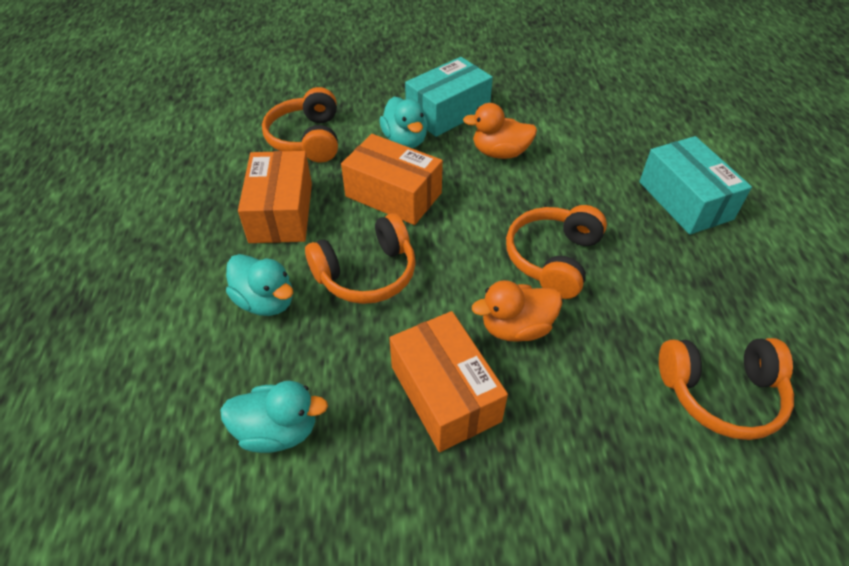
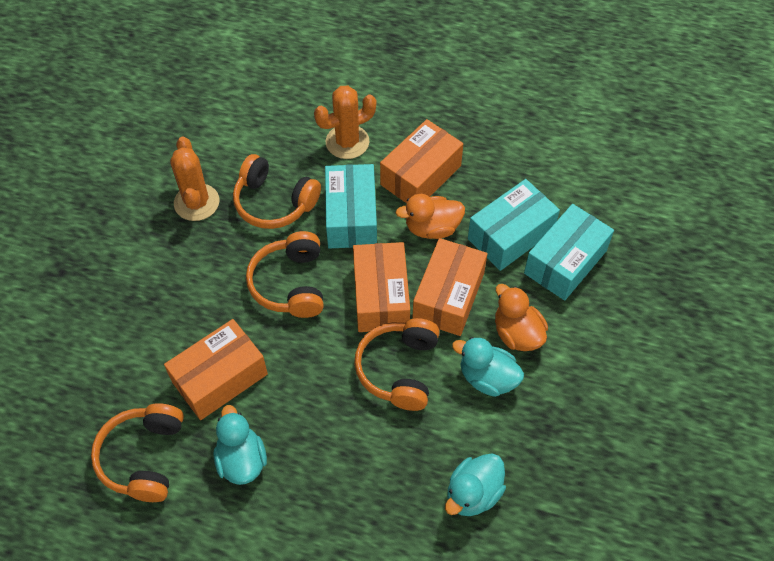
orange box: [238,151,312,243] [341,134,443,225] [389,311,508,452] = 3 -> [164,319,268,420] [353,242,410,332] [380,119,463,203] [412,238,488,336] = 4
orange cactus: none = 0 -> [170,137,219,221] [314,85,376,159] = 2
turquoise box: [405,57,493,137] [639,136,752,235] = 2 -> [325,164,377,248] [468,179,560,271] [524,204,614,301] = 3

